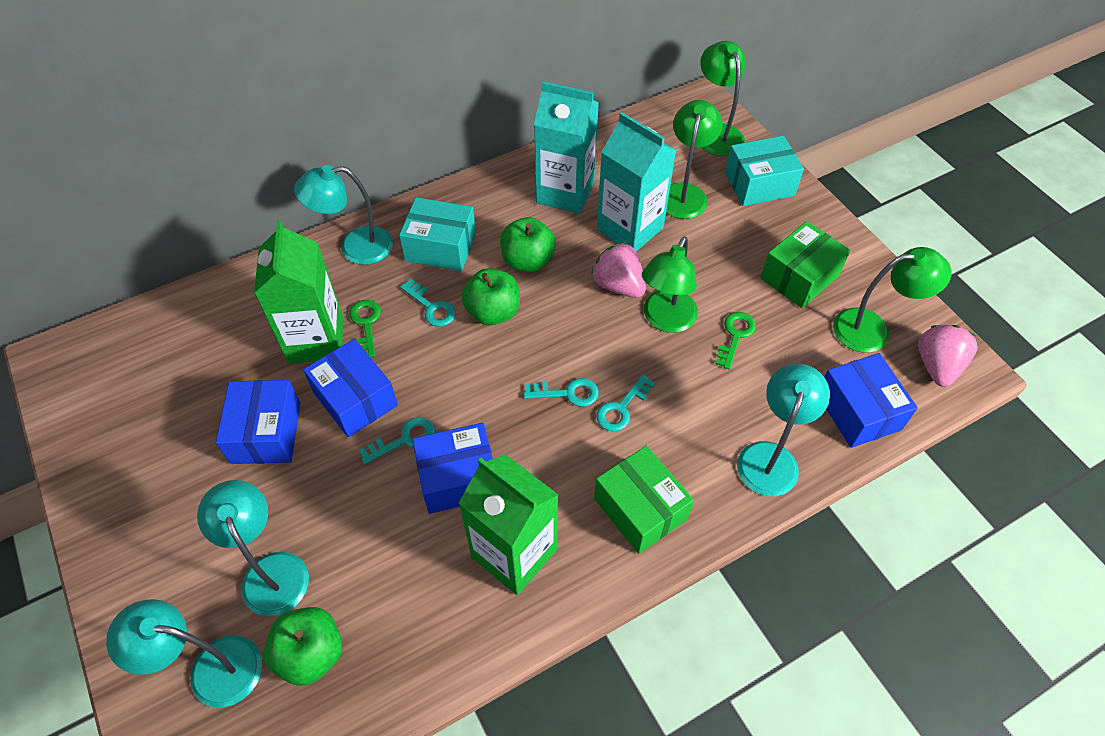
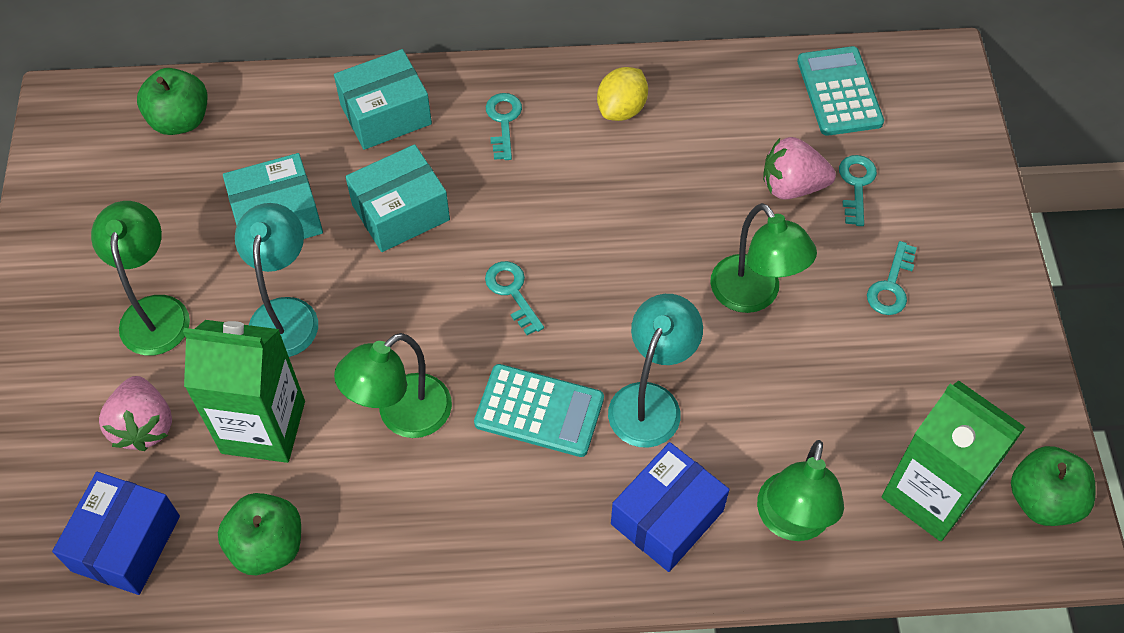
blue box: [216,380,301,464] [303,339,398,437] [412,423,493,514] [824,353,918,448] = 4 -> [52,472,180,595] [611,442,730,572] = 2
green box: [594,445,694,554] [760,221,850,308] = 2 -> none = 0
green key: [349,300,381,358] [715,312,756,369] = 2 -> none = 0
turquoise box: [399,197,476,271] [725,136,804,206] = 2 -> [223,153,323,239] [334,49,432,150] [345,144,450,252] = 3
turquoise calculator: none = 0 -> [474,364,604,457] [797,46,884,136] = 2
turquoise carton: [534,81,599,214] [597,112,676,252] = 2 -> none = 0
turquoise lamp: [106,599,262,708] [197,480,309,617] [294,165,393,265] [737,364,830,496] = 4 -> [235,203,318,357] [608,294,703,448] = 2
yellow lemon: none = 0 -> [597,67,648,121] = 1

